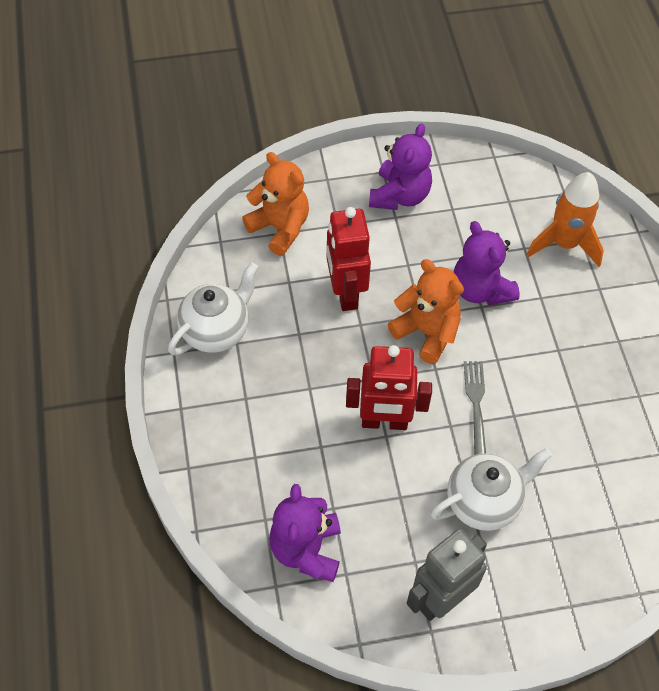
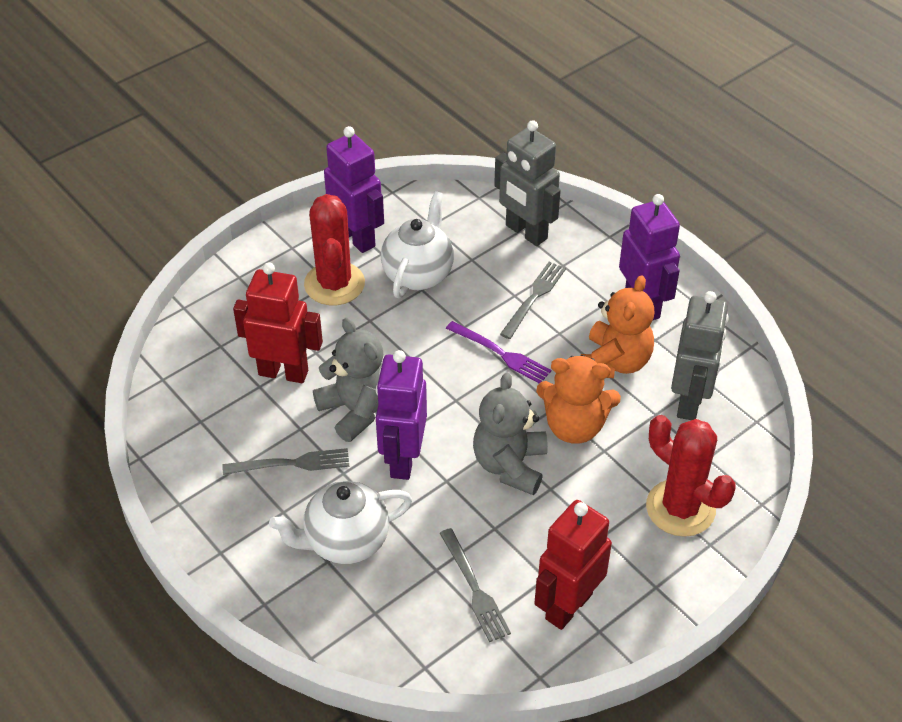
grey fork: [464,361,486,455] = 1 -> [223,448,349,475] [439,528,511,642] [500,261,566,339] = 3
grey robot: [407,529,487,621] = 1 -> [494,120,561,246] [671,291,729,420] = 2
grey teddy bear: none = 0 -> [313,317,383,442] [473,372,548,495] = 2
orange rocket: [526,172,604,267] = 1 -> none = 0
purple fork: none = 0 -> [446,321,551,383] = 1
purple robot: none = 0 -> [324,126,384,253] [376,350,427,480] [619,194,680,320] = 3
purple teddy bear: [269,484,341,582] [369,123,432,210] [453,221,520,305] = 3 -> none = 0
red cactus: none = 0 -> [304,194,365,305] [646,415,736,537] = 2

